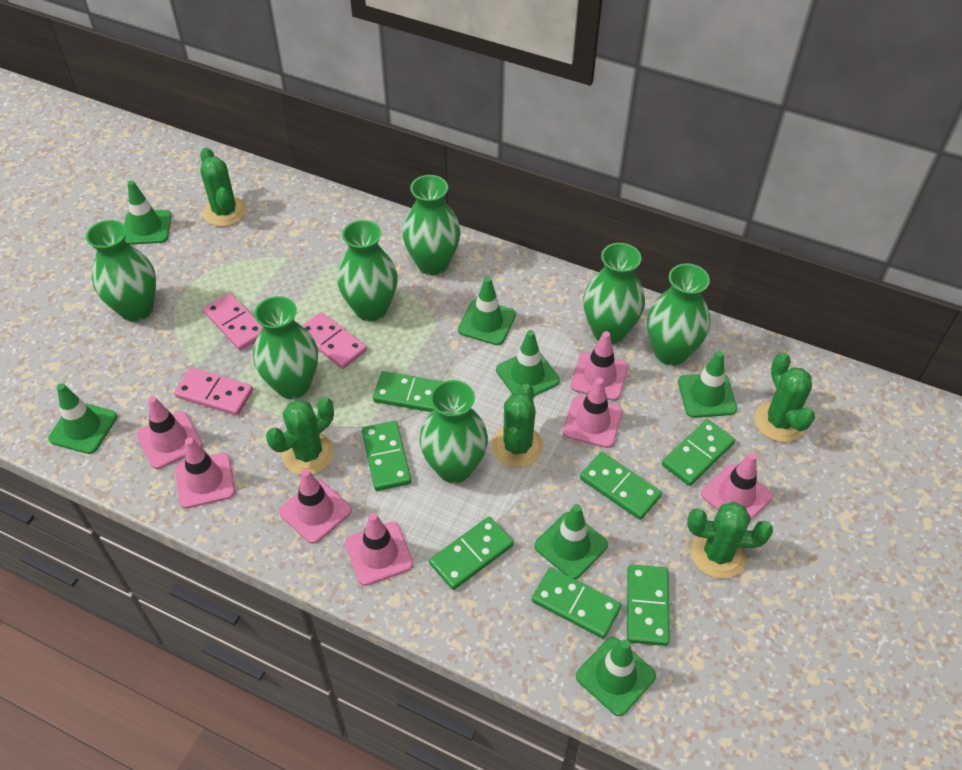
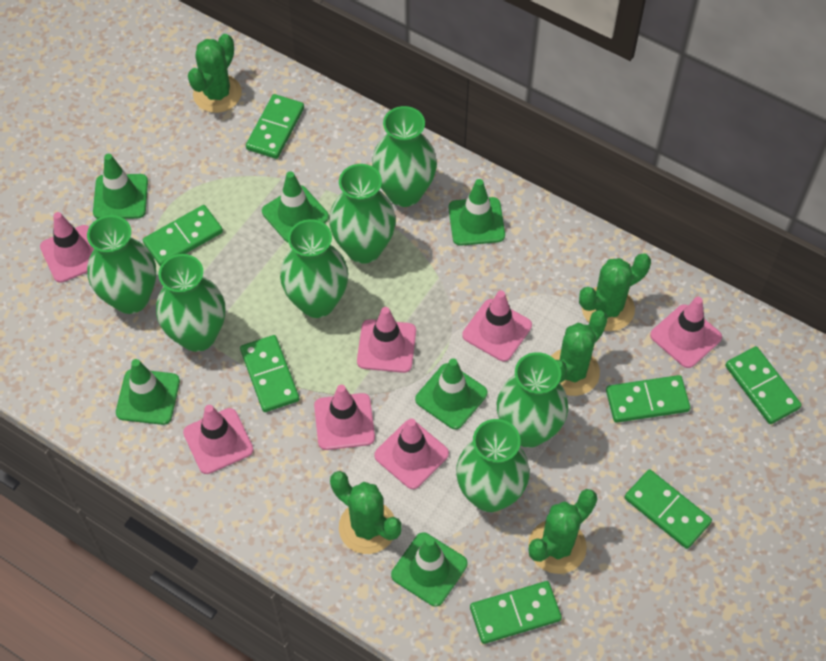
green traffic cone: [48,383,117,454] [124,181,171,245] [458,276,516,345] [496,330,560,396] [534,504,608,579] [576,637,656,716] [678,351,737,418] = 7 -> [93,154,148,219] [116,359,180,425] [262,171,329,242] [391,533,467,607] [415,358,488,429] [448,179,505,246] = 6
pink domino: [174,368,253,416] [203,293,262,351] [302,312,367,369] = 3 -> none = 0

